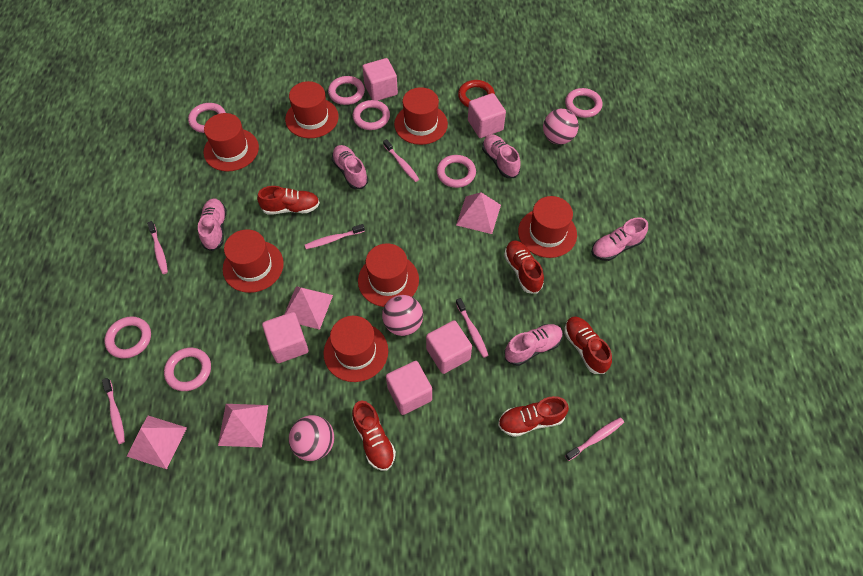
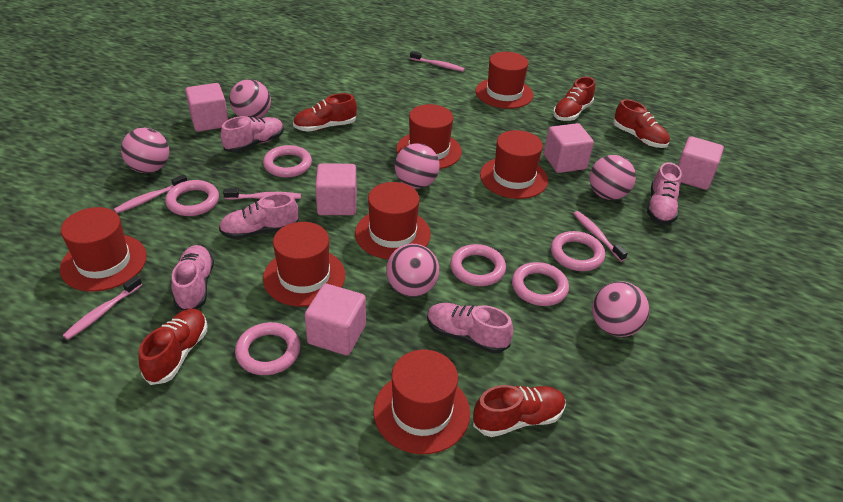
pink ball: [289,415,334,461] [382,295,423,336] [543,109,579,145] = 3 -> [121,128,169,173] [229,79,271,118] [386,244,439,297] [395,143,440,189] [590,155,636,200] [592,281,650,337] = 6
pink pyramid: [126,416,187,469] [218,404,268,447] [284,286,333,330] [456,192,501,234] = 4 -> none = 0
pink ring: [104,317,151,359] [164,348,211,391] [188,103,226,133] [328,76,365,105] [353,100,390,130] [437,155,476,188] [565,88,602,118] = 7 -> [165,180,219,216] [235,322,300,375] [263,145,312,178] [450,244,506,286] [512,262,569,306] [551,231,605,271] = 6
pink toothbrush: [102,378,125,444] [147,221,168,274] [305,224,365,249] [383,139,419,182] [456,298,488,358] [565,418,624,461] = 6 -> [63,275,142,340] [114,174,187,213] [223,189,301,200] [410,51,465,72] [573,211,628,261] = 5
red ring: [458,80,495,107] = 1 -> none = 0

